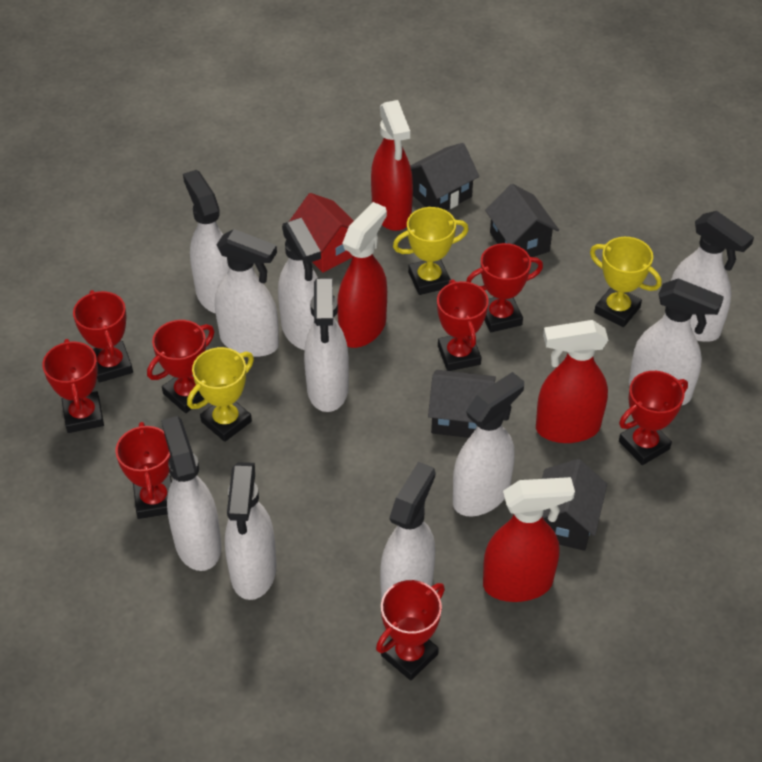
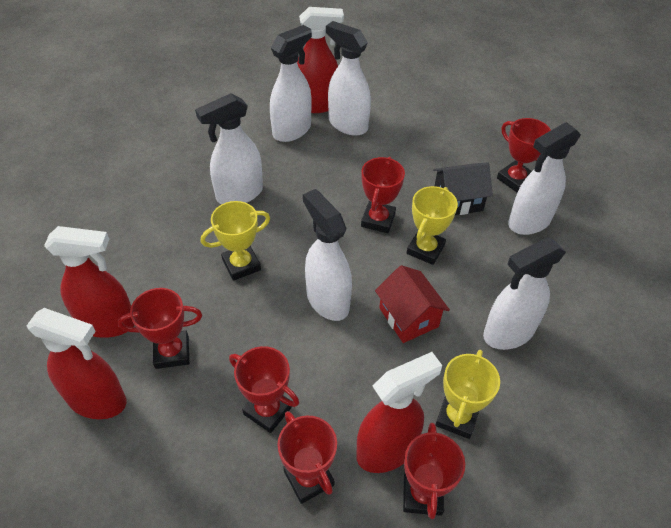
black house: [410,143,479,211] [428,370,496,438] [485,184,559,257] [542,459,607,551] = 4 -> [433,163,493,215] = 1
red trophy: [42,339,104,433] [73,290,133,383] [115,422,172,519] [147,320,214,413] [376,580,445,681] [437,280,489,371] [466,243,543,332] [619,371,688,465] = 8 -> [118,288,202,369] [229,346,299,433] [278,411,337,504] [361,157,405,233] [403,423,465,519] [497,118,551,192] = 6
white spray bottle: [161,416,221,571] [183,170,229,314] [215,229,279,357] [225,462,276,600] [278,218,321,350] [304,278,349,412] [380,462,435,600] [453,372,524,517] [629,278,724,405] [671,211,754,342] = 10 -> [195,93,263,204] [270,25,312,142] [303,189,352,321] [326,21,371,136] [483,238,566,350] [508,122,581,235] = 6

